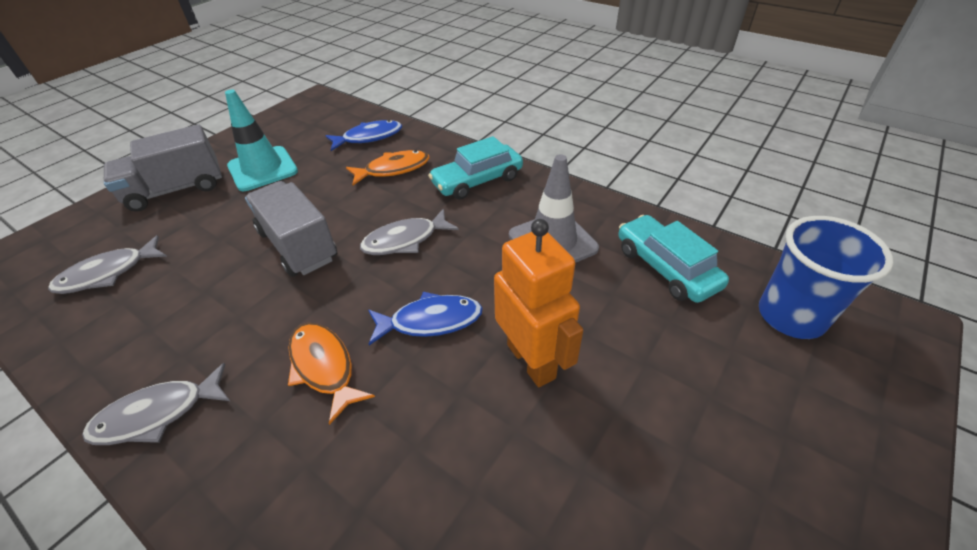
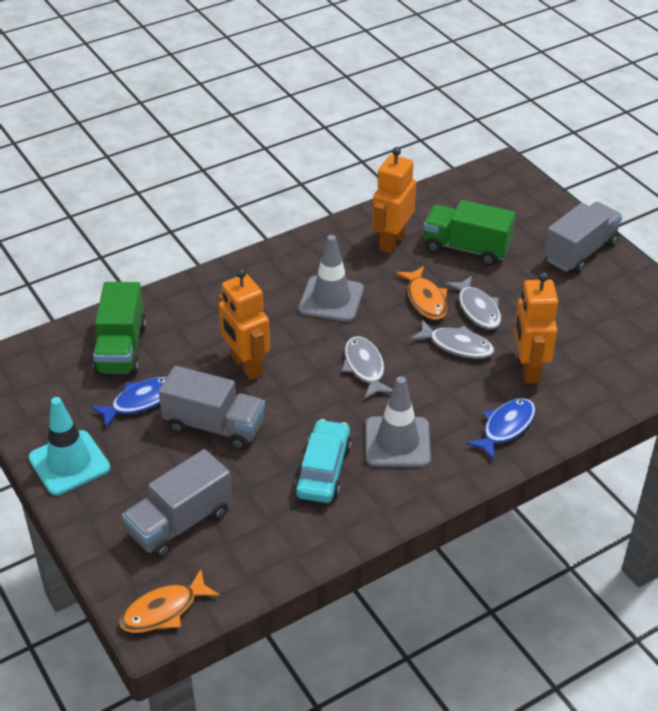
blue cup: [759,216,894,339] = 1 -> none = 0
green truck: none = 0 -> [93,282,147,375] [423,200,516,266] = 2
grey traffic cone: [509,154,599,263] = 1 -> [298,235,364,322] [365,376,431,467] = 2
grey truck: [104,124,222,212] [245,181,337,277] = 2 -> [122,449,232,559] [159,366,265,450] [544,202,622,274] = 3
orange robot: [494,219,583,387] = 1 -> [219,268,270,380] [372,147,416,254] [514,272,558,383] = 3
turquoise car: [428,136,523,200] [618,215,729,303] = 2 -> [295,419,352,503] = 1

